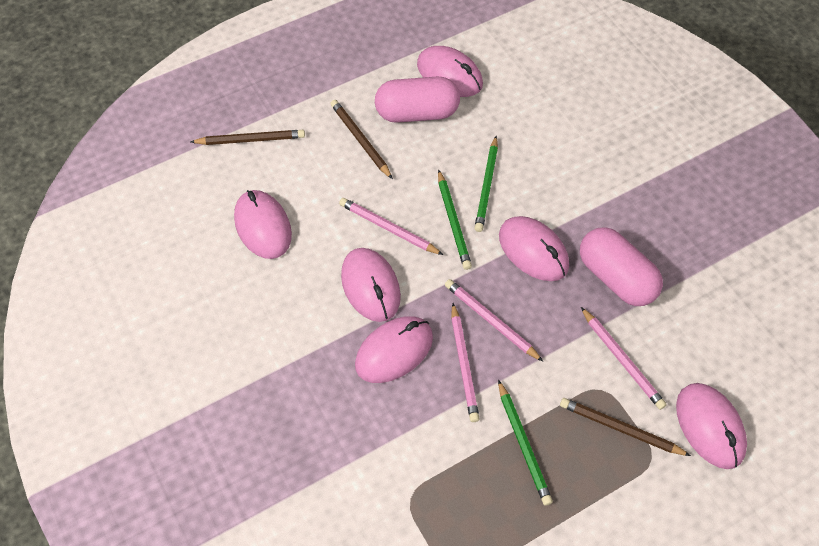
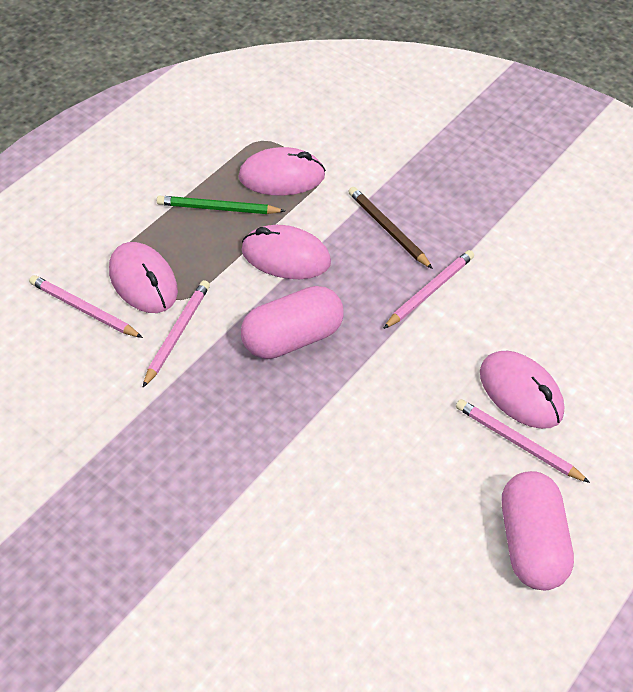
brown pencil: [190,130,305,145] [330,100,393,179] [560,398,691,456] = 3 -> [348,187,433,269] = 1
green pencil: [438,169,472,270] [475,136,498,232] [498,380,553,506] = 3 -> [157,196,285,214] = 1
pink mouse: [234,190,292,259] [341,248,401,322] [355,317,433,383] [417,46,483,97] [499,216,569,281] [676,383,747,469] = 6 -> [109,242,178,313] [238,147,326,196] [242,225,331,279] [480,351,564,429] = 4

